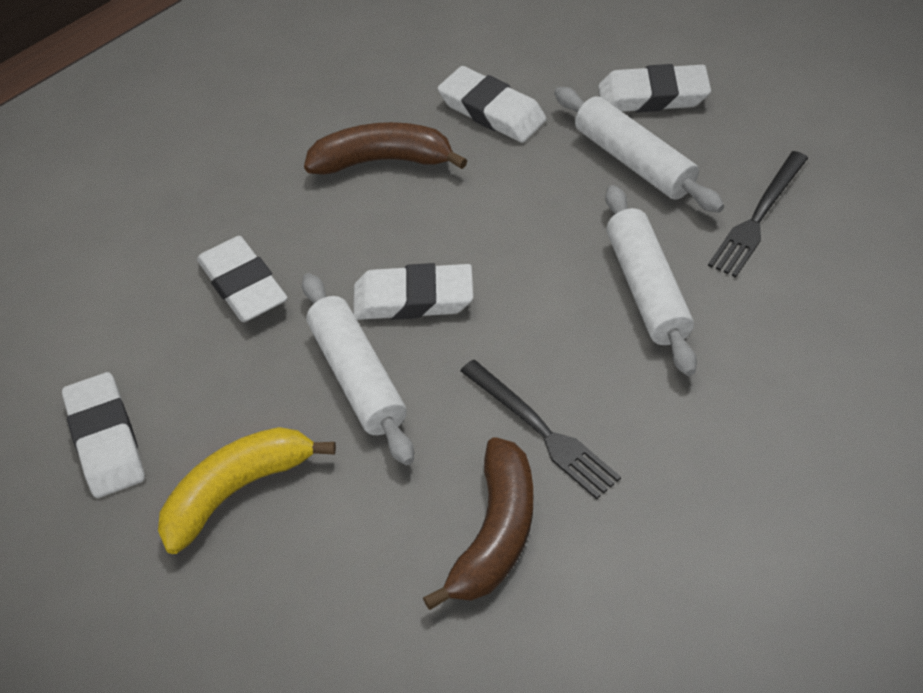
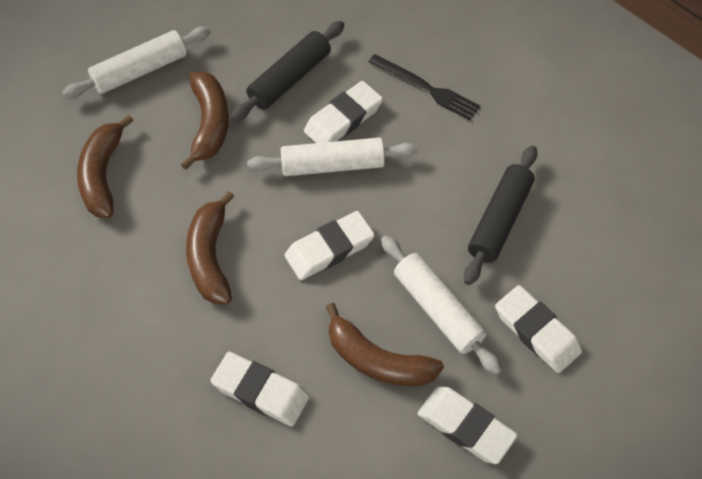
black fork: [460,360,621,499] [708,151,808,277] = 2 -> [369,54,481,120] = 1
black rolling pin: none = 0 -> [230,21,344,122] [464,146,537,285] = 2
brown banana: [304,122,468,175] [423,437,533,610] = 2 -> [77,115,134,218] [181,72,229,170] [186,191,235,304] [326,303,444,386] = 4
yellow banana: [158,427,336,554] = 1 -> none = 0

